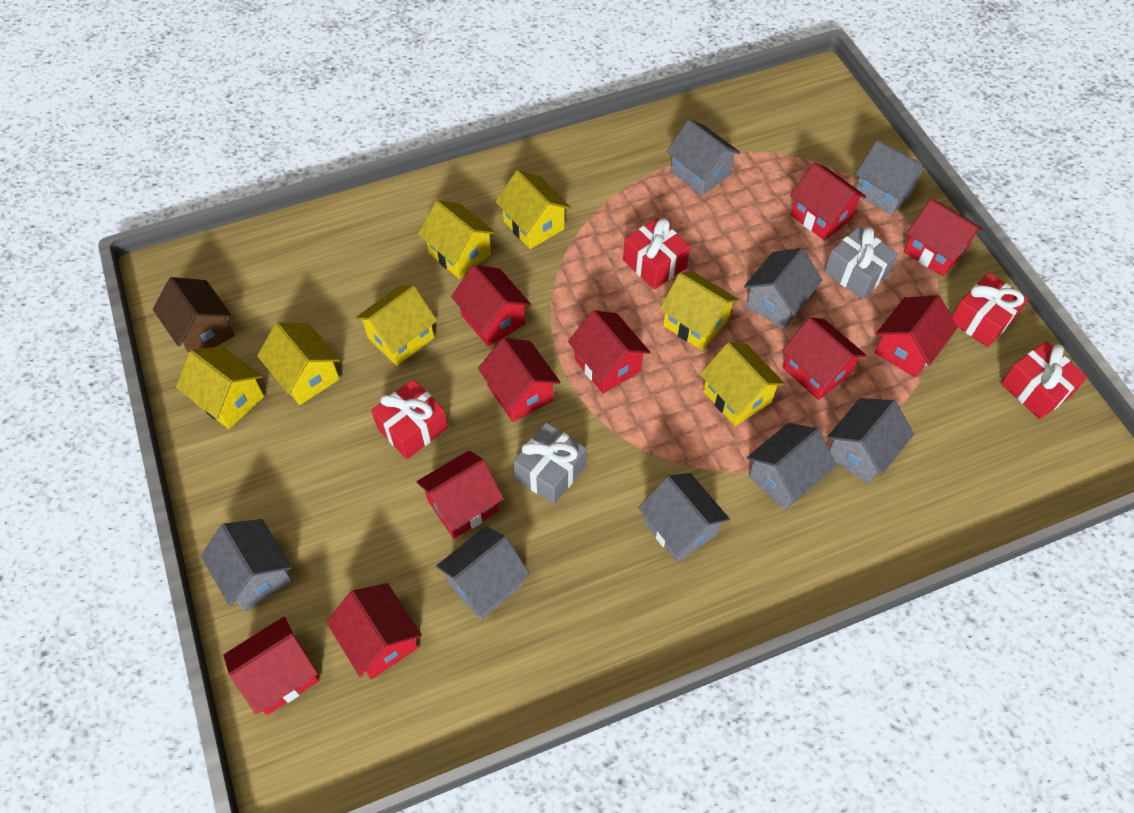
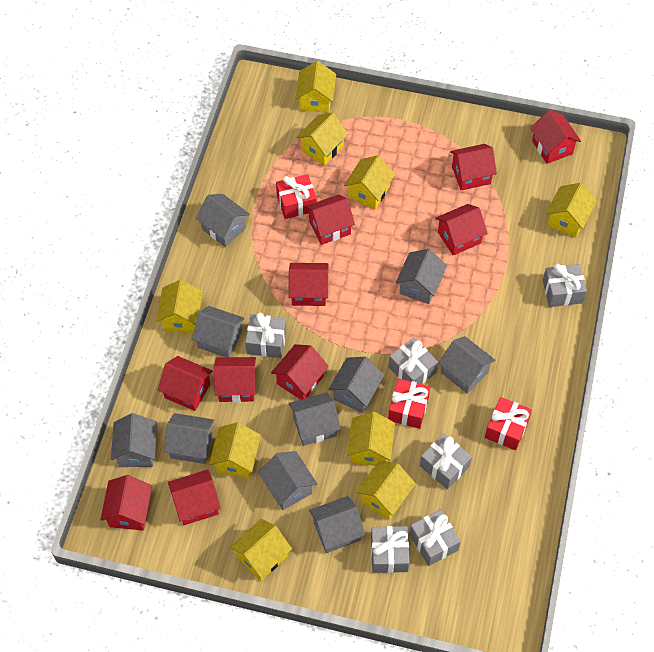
brown house: [153,277,235,353] = 1 -> none = 0
grey gift: [513,422,587,505] [824,227,898,299] = 2 -> [245,313,286,358] [371,526,410,573] [389,338,438,384] [409,509,461,566] [420,433,472,489] [543,264,587,307] = 6
grey house: [201,519,293,611] [436,526,530,620] [639,473,730,563] [667,119,740,196] [744,248,823,329] [747,423,836,510] [827,398,914,484] [856,140,928,215] = 8 -> [111,413,157,467] [164,413,214,464] [192,306,244,357] [196,194,250,247] [258,451,317,510] [289,392,341,446] [309,496,365,553] [329,357,384,413] [396,249,447,304] [438,336,495,394] = 10
red gift: [371,379,448,459] [623,218,690,289] [952,273,1028,347] [1001,341,1087,419] = 4 -> [276,174,317,219] [388,378,430,429] [485,397,532,450] = 3
yellow house: [176,346,264,429] [257,322,340,405] [356,286,437,366] [418,200,496,279] [495,170,571,249] [660,272,739,350] [700,342,785,426] = 7 -> [156,280,203,333] [209,422,261,479] [230,518,292,581] [296,61,336,113] [296,113,348,166] [344,155,395,210] [347,412,395,466] [356,460,416,520] [546,183,597,237] = 9

